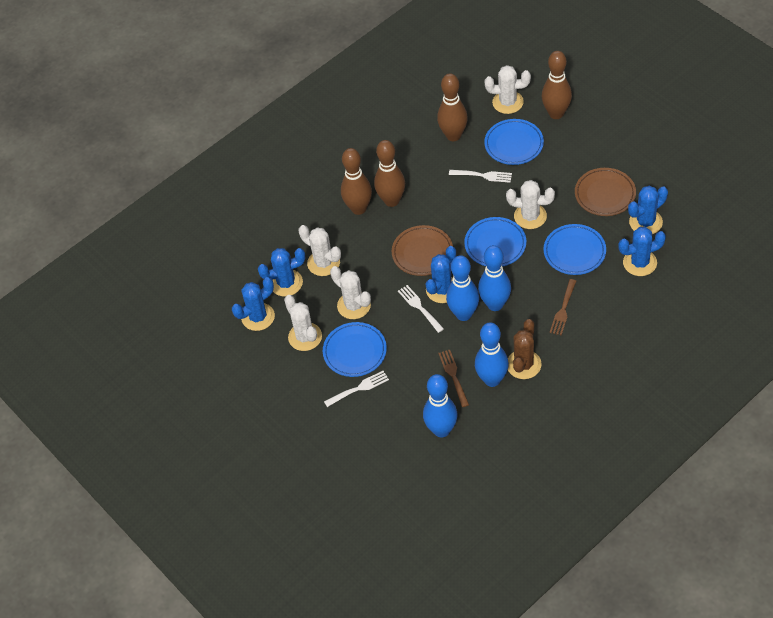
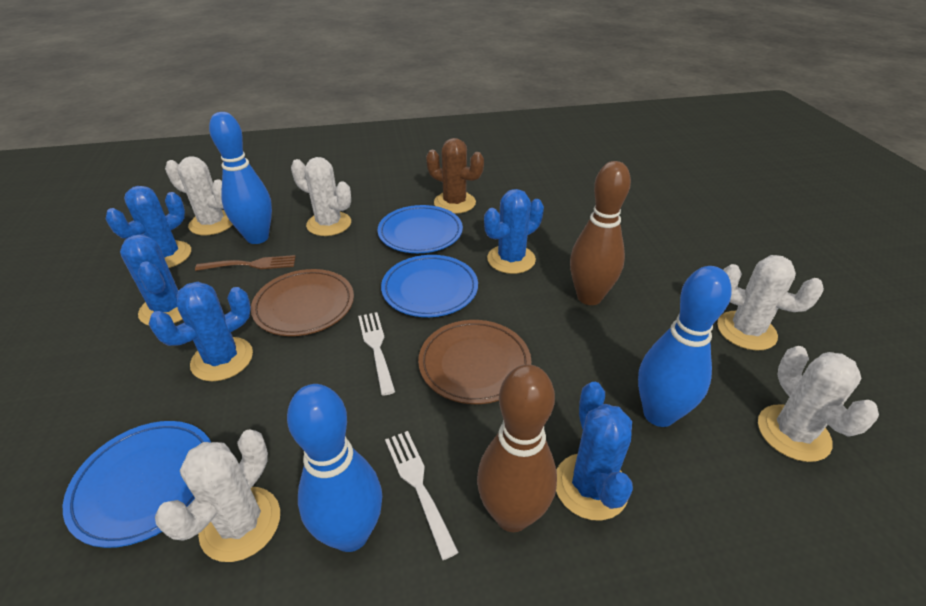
blue bowling pin: [423,374,458,438] [446,255,479,321] [475,322,509,387] [478,245,511,311] = 4 -> [209,112,272,244] [287,384,382,552] [638,266,732,427] = 3
blue plate: [323,322,387,377] [464,217,526,267] [484,119,544,165] [543,224,606,275] = 4 -> [63,421,211,548] [378,205,463,253] [381,255,478,317] = 3
brown bowling pin: [341,148,372,215] [374,140,405,207] [437,73,468,141] [542,51,572,119] = 4 -> [477,364,557,532] [570,161,631,305] = 2
brown fork: [438,350,469,407] [550,279,576,336] = 2 -> [195,255,296,271] = 1
white fork: [324,371,389,407] [398,285,444,333] [449,170,512,183] = 3 -> [358,312,395,396] [385,431,459,560] = 2

